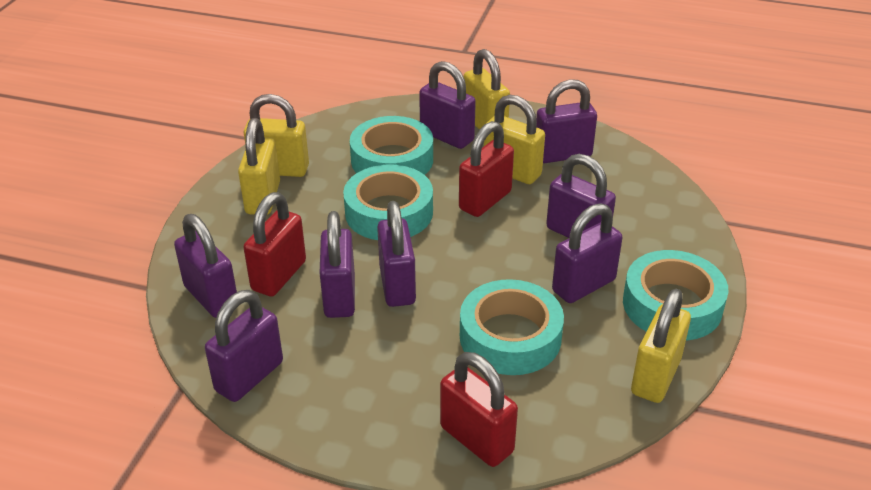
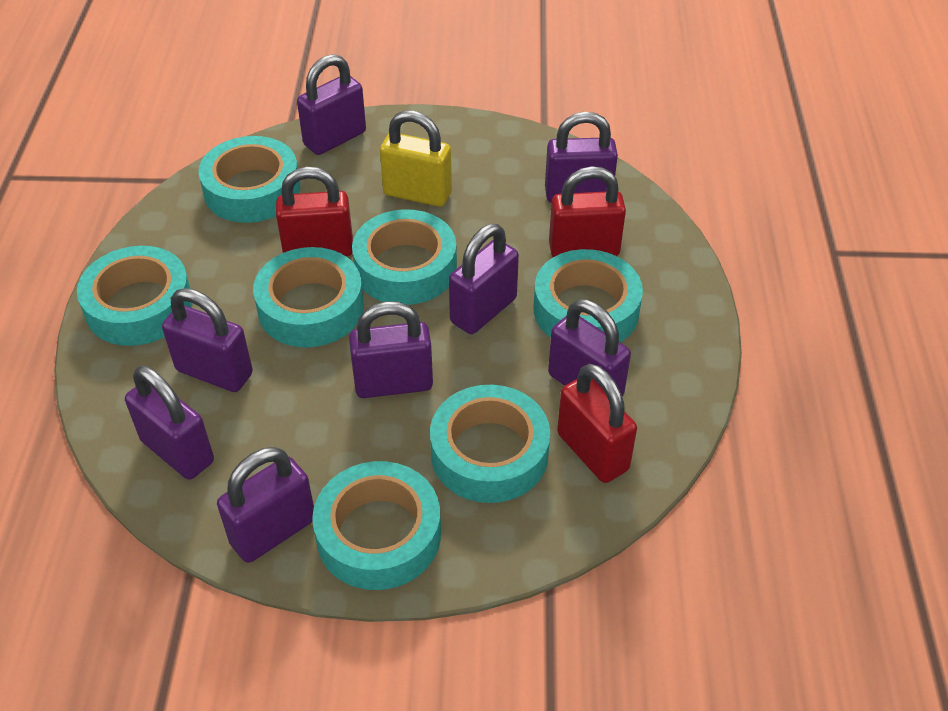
turquoise tape: [343,164,433,240] [350,116,433,175] [460,279,564,375] [623,250,728,341] = 4 -> [77,246,193,346] [198,136,300,223] [253,247,364,347] [312,461,441,590] [352,209,457,305] [430,385,550,503] [534,249,643,342] = 7
yellow padlock: [238,118,280,215] [244,94,309,177] [463,49,510,130] [484,95,545,184] [631,289,691,403] = 5 -> [380,111,452,207] = 1

